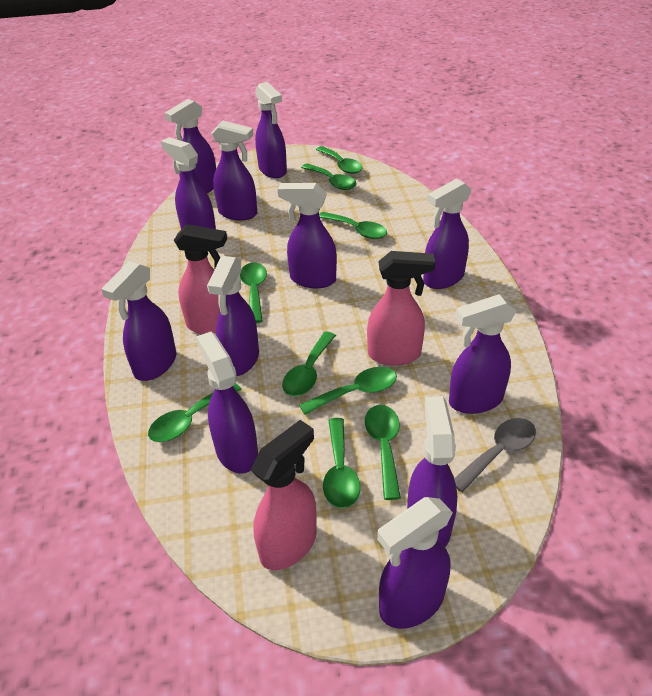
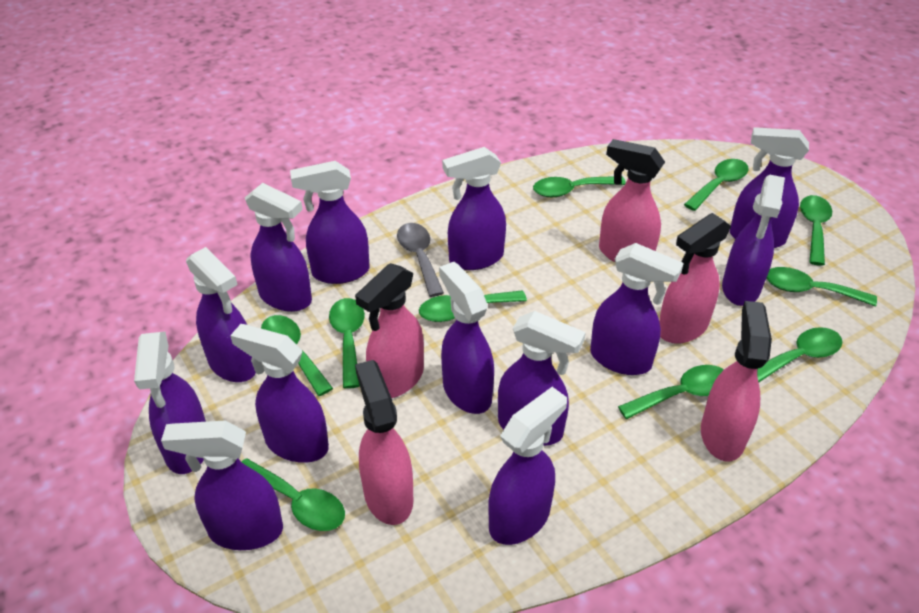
green spoon: [148,383,242,442] [240,263,267,323] [282,332,336,396] [299,367,397,415] [301,164,357,190] [316,146,362,174] [319,212,387,239] [323,418,360,508] [365,405,401,500] = 9 -> [241,458,345,531] [261,315,333,396] [329,298,365,389] [419,290,527,322] [533,176,626,197] [618,365,724,419] [684,159,749,211] [757,327,842,382] [766,267,877,306] [800,195,832,266] = 10
pink spray bottle: [174,224,227,335] [250,420,317,570] [367,251,435,365] = 3 -> [355,263,424,398] [355,360,413,525] [599,139,665,262] [659,213,731,344] [701,301,772,461] = 5
purple spray bottle: [101,261,177,381] [161,137,216,229] [165,99,216,193] [196,332,258,473] [207,256,259,376] [211,121,257,221] [255,82,287,178] [278,183,337,288] [377,497,453,629] [407,396,457,547] [423,178,472,289] [449,294,517,414] = 12 -> [134,332,206,474] [161,420,283,550] [186,247,256,382] [230,324,329,463] [245,183,312,312] [290,161,369,284] [439,262,494,414] [442,147,506,270] [488,387,567,545] [498,311,586,446] [590,243,684,375] [722,174,785,306] [730,127,809,248] = 13

